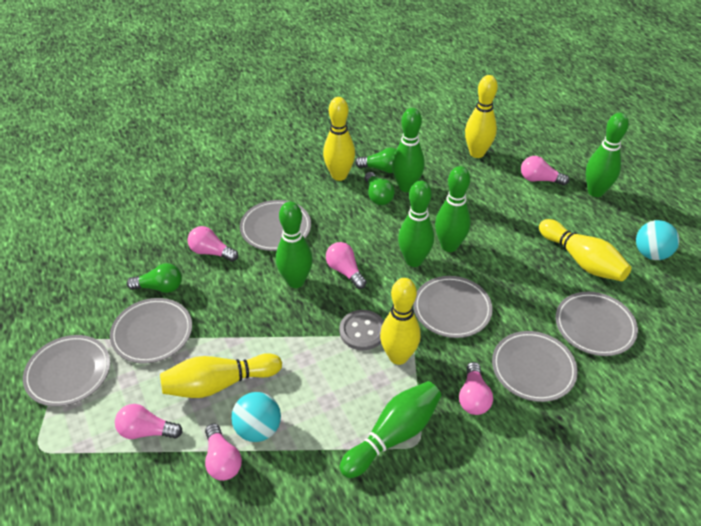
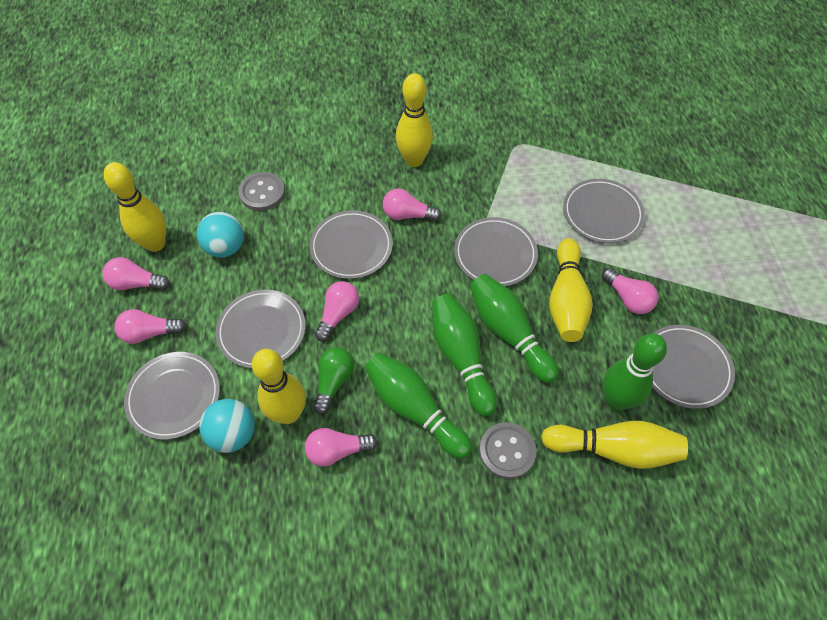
green bowling pin: [276,202,313,288] [340,381,441,478] [392,108,425,192] [398,181,434,267] [435,166,471,252] [586,113,629,197] = 6 -> [365,353,472,459] [432,294,497,416] [470,274,559,383] [603,333,667,410] = 4
green light bulb: [127,263,182,293] [355,148,397,173] [365,172,395,205] = 3 -> [313,347,354,415] = 1
grey button: [339,310,384,350] = 1 -> [238,172,285,211] [479,422,536,479] = 2

